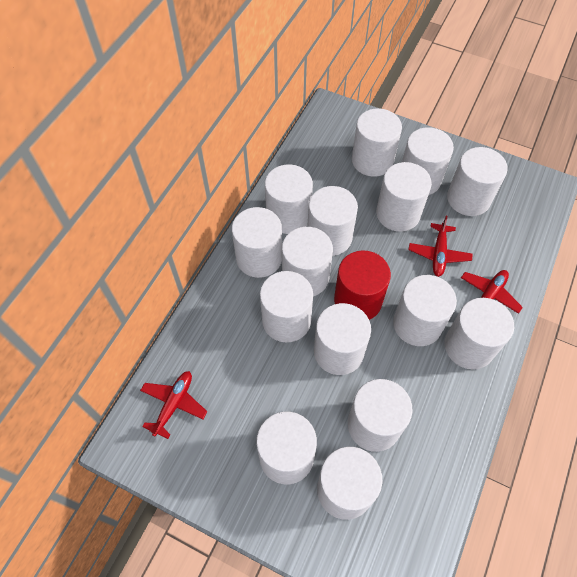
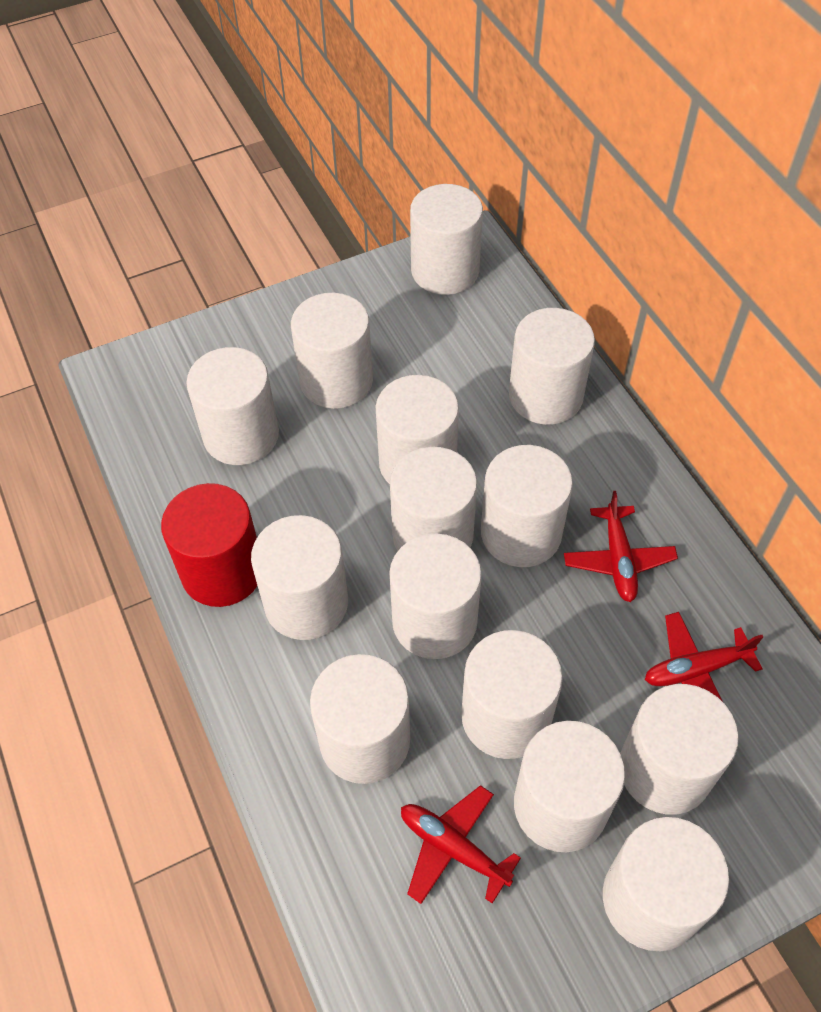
white cylinder: [232,207,282,278] [256,412,317,484] [260,271,313,342] [265,164,313,234] [282,227,333,296] [307,186,358,256] [314,303,371,375] [317,447,382,520] [348,379,413,452] [352,108,402,177] [376,162,432,232] [393,275,457,346] [402,127,454,195] [445,298,514,370] [447,147,508,216] = 15 -> [186,347,279,465] [251,515,348,640] [291,293,373,409] [310,654,410,784] [376,375,459,484] [389,533,482,659] [390,447,477,551] [410,184,483,295] [461,630,563,759] [481,445,573,567] [509,308,595,425] [514,721,625,852] [603,817,729,951] [620,684,739,815] = 14

